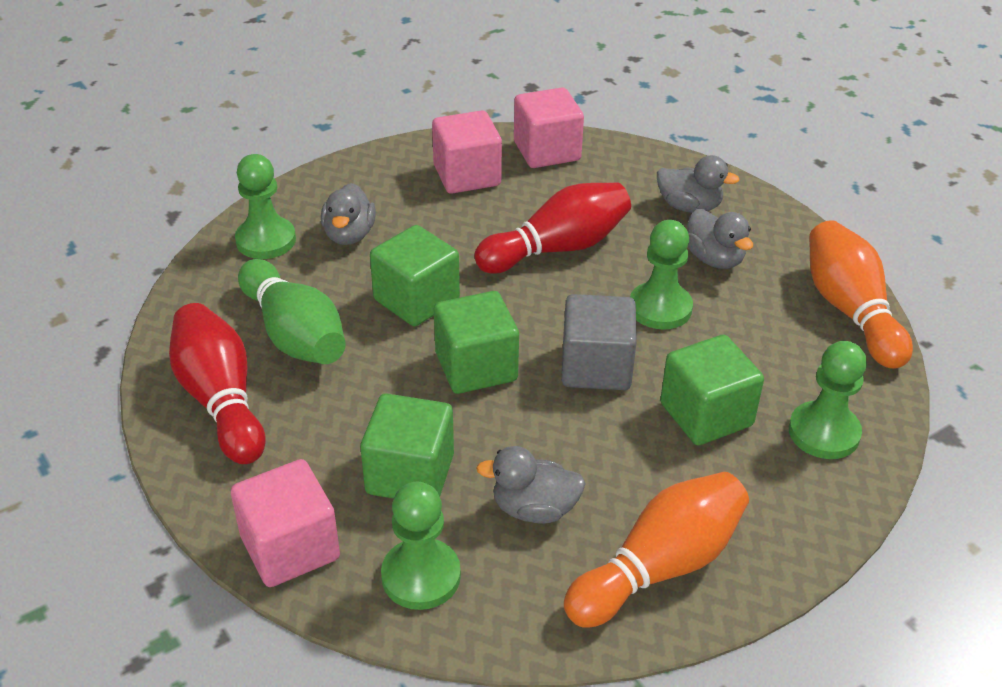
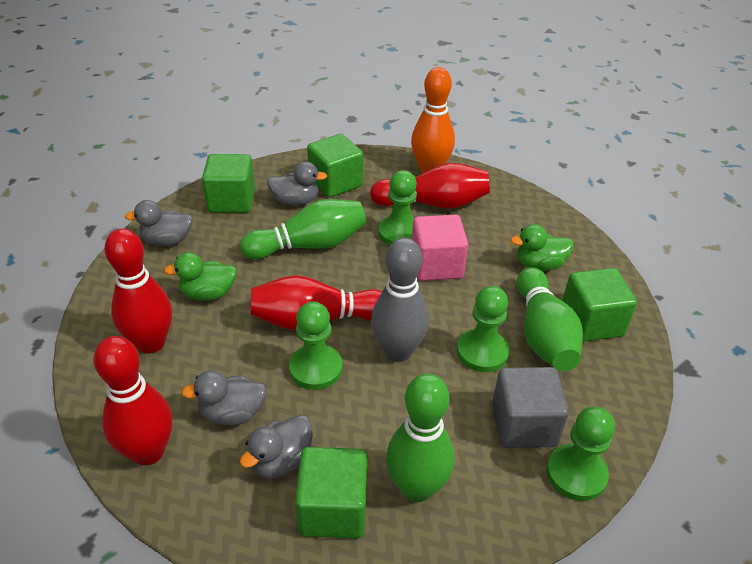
green bowling pin: [238,259,346,364] = 1 -> [240,199,366,259] [386,373,455,502] [517,267,583,371] = 3
green duck: none = 0 -> [164,252,237,301] [510,224,573,271] = 2
grey bowling pin: none = 0 -> [371,238,429,362] = 1
orange bowling pin: [564,472,749,628] [809,220,913,369] = 2 -> [411,67,455,173] = 1
pink cube: [231,459,340,587] [432,110,502,194] [514,87,584,168] = 3 -> [412,215,468,281] = 1
red bowling pin: [169,303,266,464] [474,183,631,274] = 2 -> [93,336,172,465] [104,229,172,353] [250,275,382,330] [370,163,490,209] = 4

